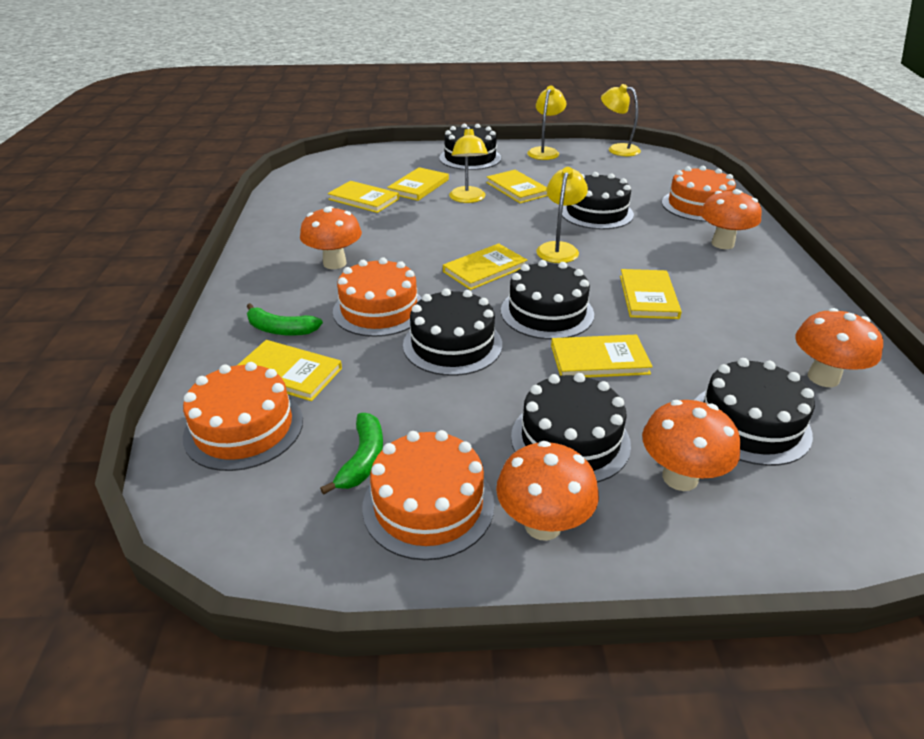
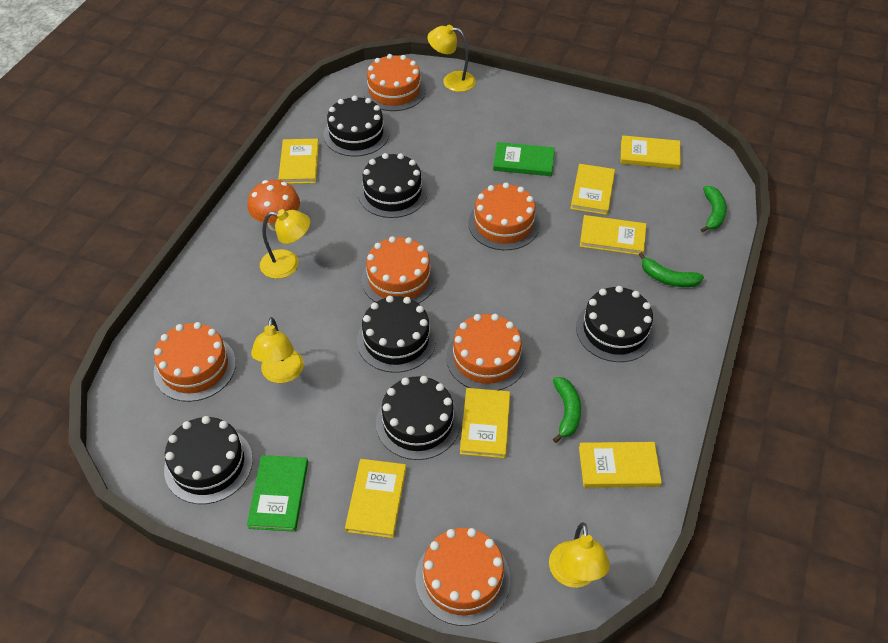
green banana: [247,303,323,336] [320,413,383,495] = 2 -> [553,377,581,443] [638,252,704,287] [701,186,727,233] = 3
green book: none = 0 -> [247,455,308,532] [493,142,555,176] = 2
orange cake: [183,362,303,471] [333,257,422,337] [362,430,494,560] [662,166,736,222] = 4 -> [154,322,236,402] [361,236,436,304] [363,54,426,111] [415,528,510,626] [446,314,527,390] [468,182,540,250] = 6
orange mushroom: [300,206,362,269] [496,441,599,541] [642,400,740,491] [700,189,762,249] [795,308,883,387] = 5 -> [247,180,300,231] = 1

